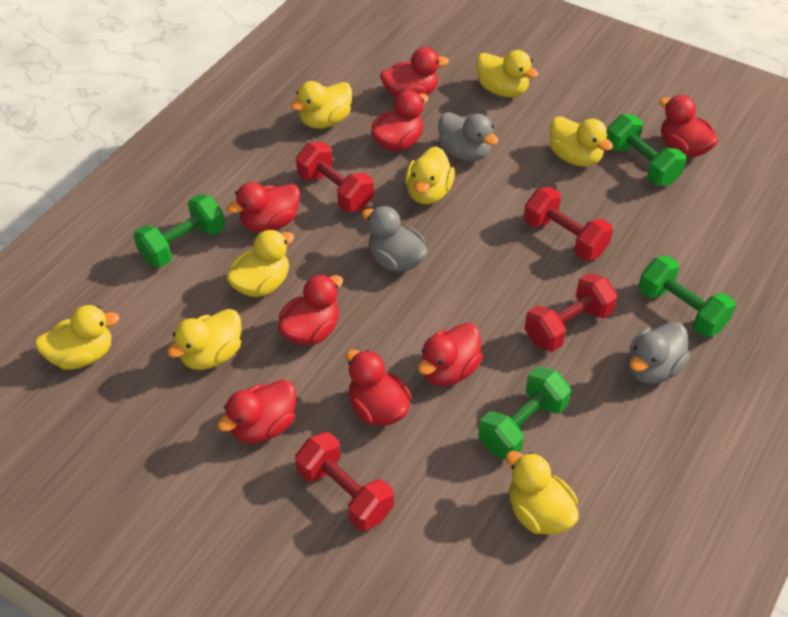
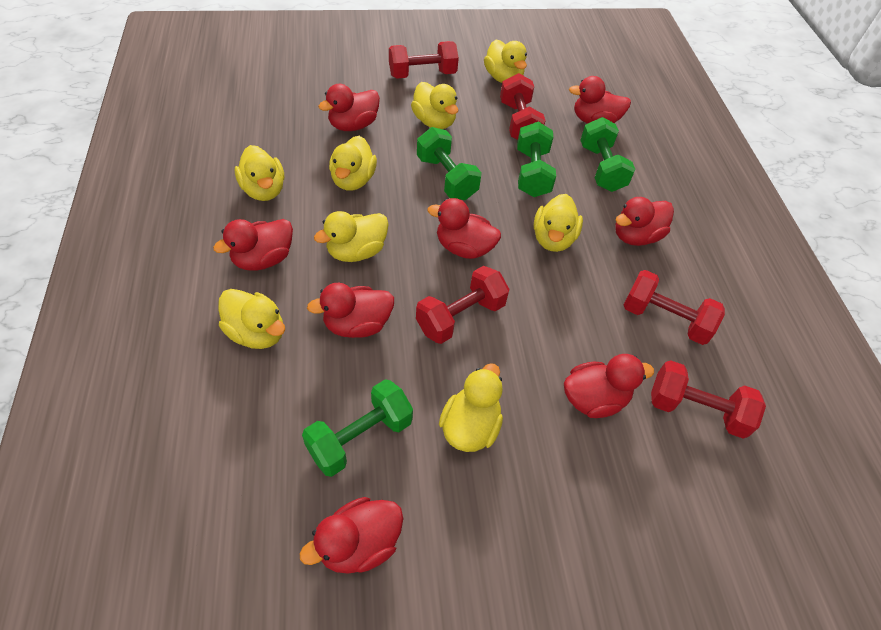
grey duck: [362,206,427,272] [438,112,498,162] [628,322,690,384] = 3 -> none = 0
red dumbbell: [295,432,394,531] [296,142,374,212] [524,187,613,261] [524,273,617,352] = 4 -> [389,41,459,79] [416,266,509,344] [500,73,546,140] [624,270,725,345] [651,360,766,439] = 5

